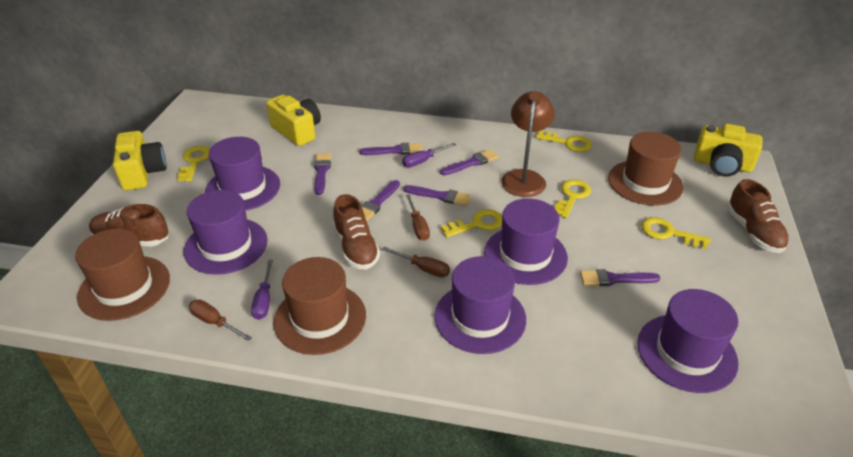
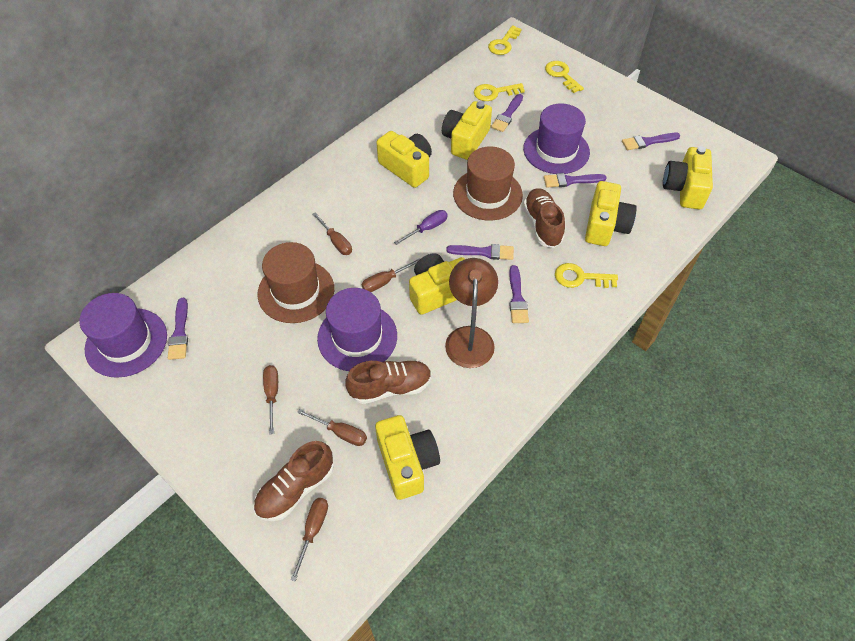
brown hat: [75,229,170,321] [274,257,366,355] [608,132,684,206] = 3 -> [257,242,334,323] [453,147,523,220] = 2
brown screwdriver: [189,299,252,341] [382,247,450,277] [406,194,430,241] = 3 -> [263,365,278,434] [290,498,328,582] [297,409,367,446] [312,212,352,255] [362,258,420,292] = 5
purple hat: [184,190,268,275] [205,137,280,211] [434,256,526,354] [484,198,568,285] [637,289,738,393] = 5 -> [79,293,167,378] [317,288,397,371] [523,103,590,174] = 3
purple screwdriver: [251,260,273,320] [402,143,456,167] = 2 -> [394,210,448,245] = 1
yellow camera: [113,131,167,191] [266,95,321,146] [694,123,762,177] = 3 -> [375,415,440,500] [376,131,432,188] [409,253,465,315] [442,101,492,160] [585,181,637,246] [663,146,713,209] = 6
yellow key: [177,146,210,181] [441,209,502,237] [536,130,592,152] [555,179,591,218] [642,217,711,249] = 5 -> [474,83,525,101] [488,25,522,55] [545,61,584,93] [555,263,618,288] = 4

